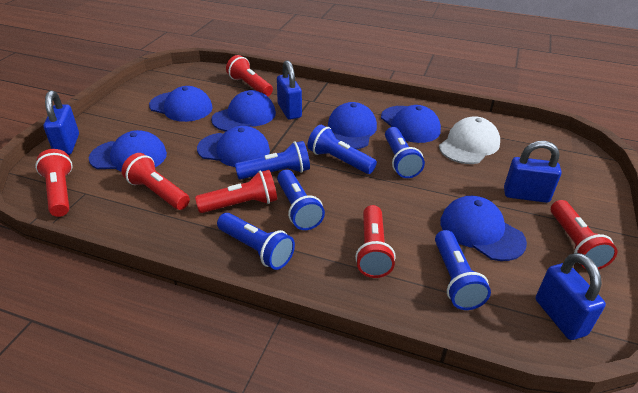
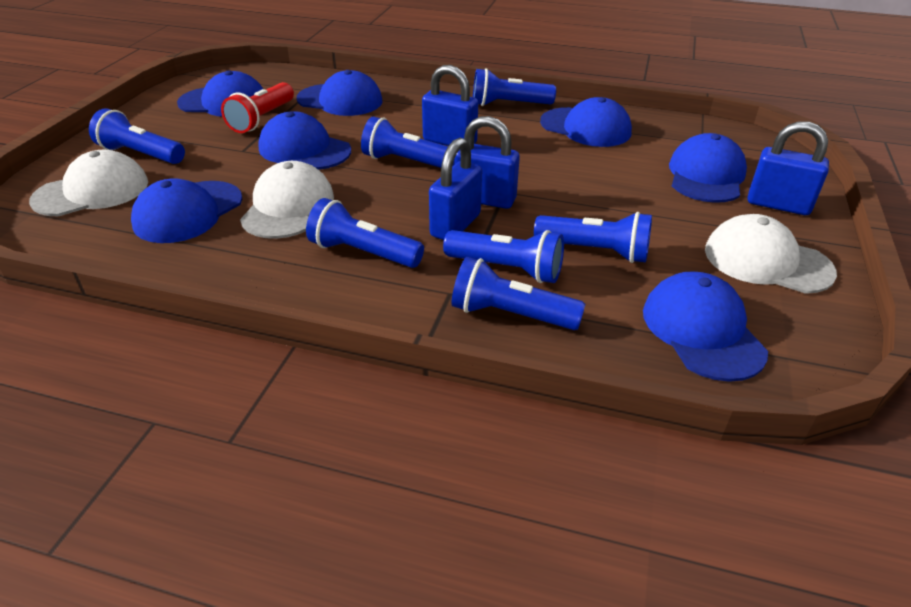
blue flashlight: [217,213,295,270] [235,141,310,180] [277,170,325,230] [308,125,377,174] [385,127,425,178] [435,230,491,310] = 6 -> [89,108,185,164] [306,198,424,268] [361,116,455,168] [443,230,564,283] [452,257,585,330] [473,68,556,106] [534,212,652,263] = 7
red flashlight: [35,149,73,217] [122,153,190,210] [195,170,277,213] [226,55,273,97] [355,205,396,278] [551,200,617,270] = 6 -> [221,82,294,133] = 1
white cap: [439,116,500,164] = 1 -> [29,150,148,216] [240,161,334,239] [705,214,837,294] = 3

